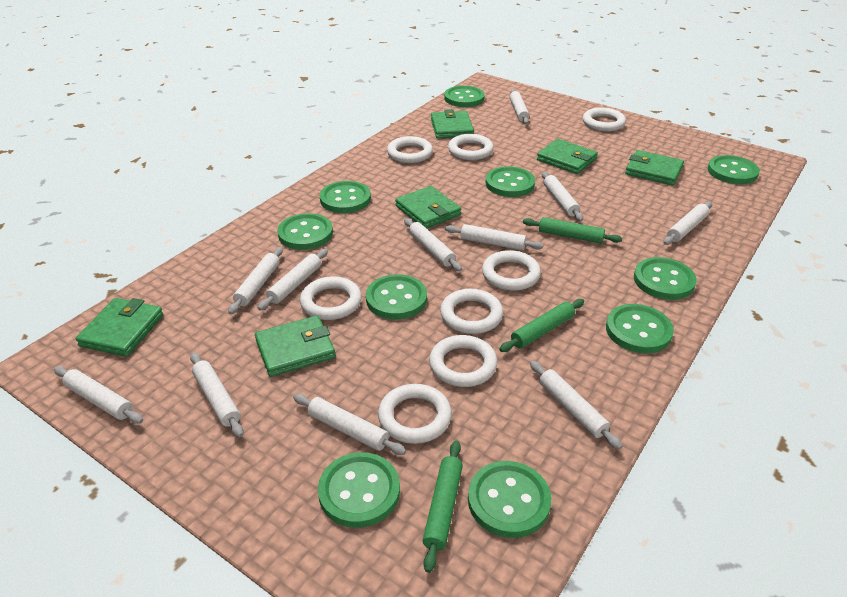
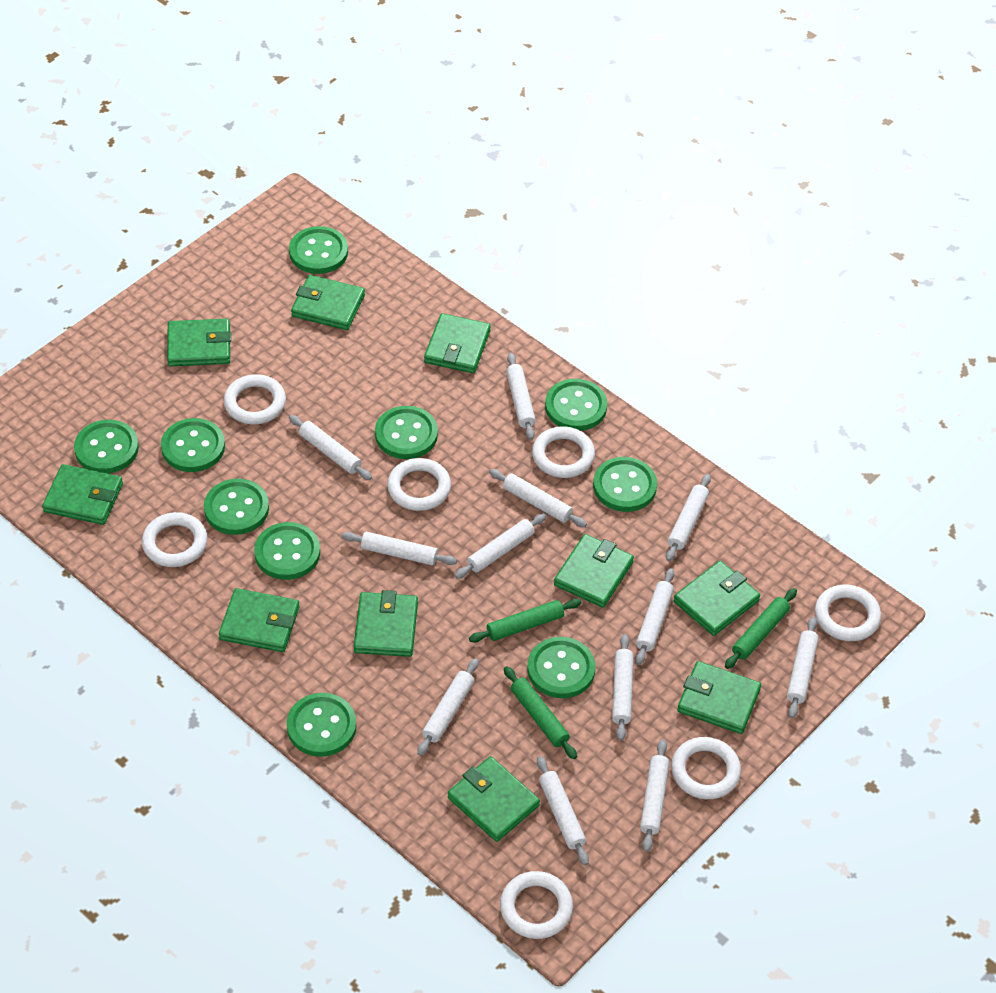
green wallet: [76,298,163,357] [255,315,336,377] [395,186,461,229] [431,109,474,139] [537,139,598,174] [625,150,684,185] = 6 -> [42,464,123,525] [167,319,231,366] [219,588,300,652] [291,275,365,330] [354,590,418,657] [424,313,491,373] [448,756,540,842] [554,534,634,608] [674,561,760,636] [677,661,761,734] = 10
white ring: [300,276,362,320] [378,384,452,444] [387,136,433,163] [429,335,497,387] [440,289,503,334] [448,134,494,160] [482,250,541,291] [583,107,626,131] = 8 -> [142,512,207,567] [224,374,286,424] [387,458,451,511] [500,871,573,939] [532,426,595,478] [671,737,741,799] [815,585,881,641] = 7
white rolling pin: [54,366,143,424] [190,352,243,437] [228,247,283,314] [258,249,328,310] [293,394,406,455] [404,218,462,271] [445,224,543,250] [510,89,530,124] [530,361,622,450] [542,171,583,221] [664,201,712,245] = 11 -> [289,415,372,480] [342,532,457,565] [417,658,479,756] [455,513,546,579] [489,469,587,527] [506,353,536,440] [537,756,589,865] [612,634,634,741] [635,568,674,665] [640,739,670,852] [666,474,711,561] [787,617,819,718] = 12

